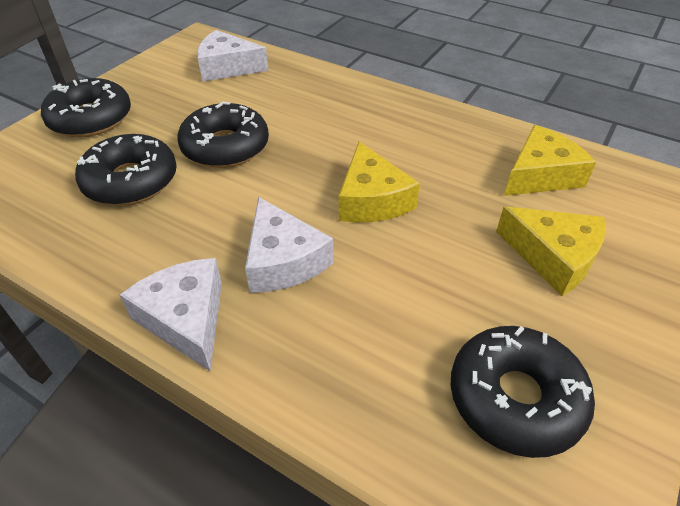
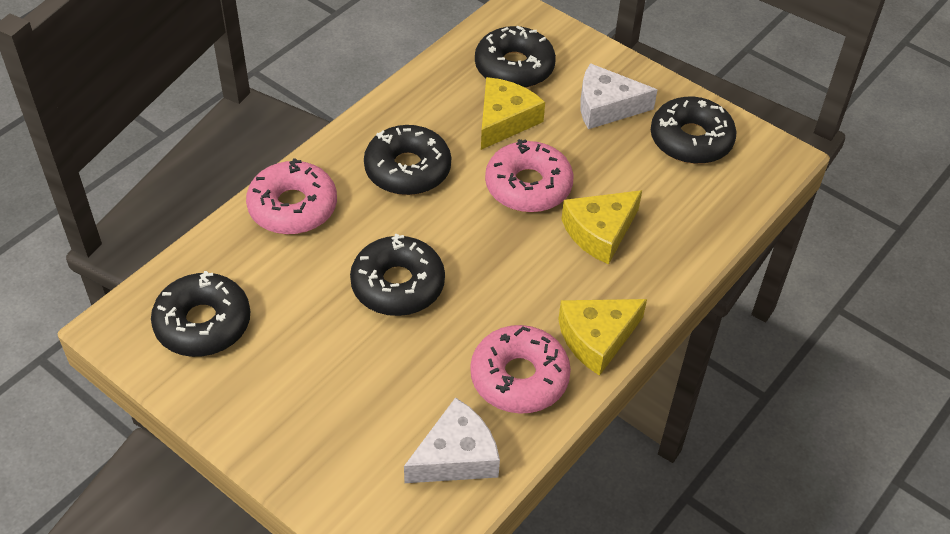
black donut: [41,78,131,137] [75,134,177,206] [177,102,269,168] [450,326,595,458] = 4 -> [151,271,250,357] [350,234,445,316] [364,125,451,195] [475,26,556,88] [651,97,737,164] = 5
pink donut: none = 0 -> [246,159,337,235] [470,325,571,414] [485,139,574,213] = 3
white cheese: [120,258,222,371] [197,30,268,82] [245,197,333,293] = 3 -> [404,397,500,483] [580,63,658,129] = 2

